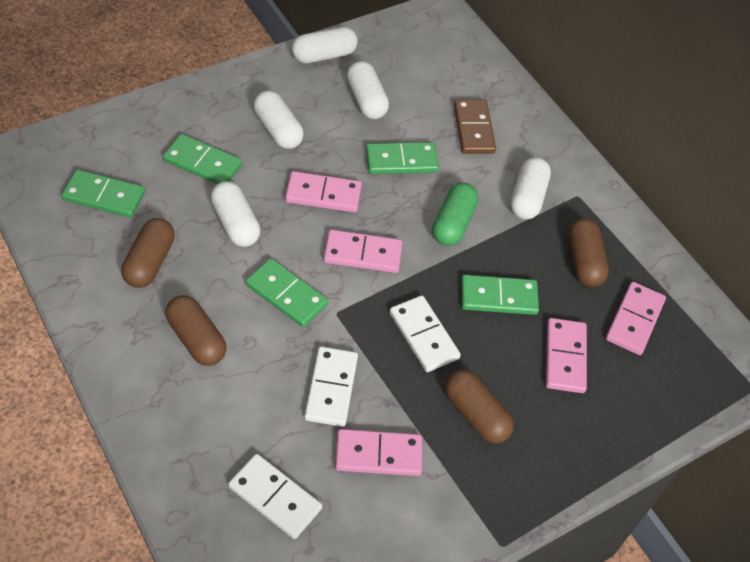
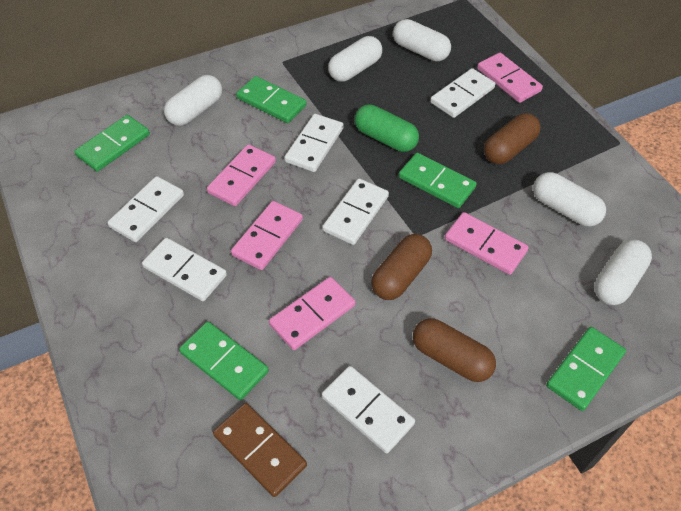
brown capsule: [121,218,175,288] [165,295,227,366] [445,370,514,443] [568,218,609,287] = 4 -> [371,234,432,300] [413,318,496,382] [484,113,541,164] = 3
white domino: [228,454,322,539] [304,346,358,427] [390,295,461,372] = 3 -> [108,176,184,242] [142,238,227,301] [284,114,344,172] [322,366,415,453] [323,179,389,245] [430,68,495,118] = 6

